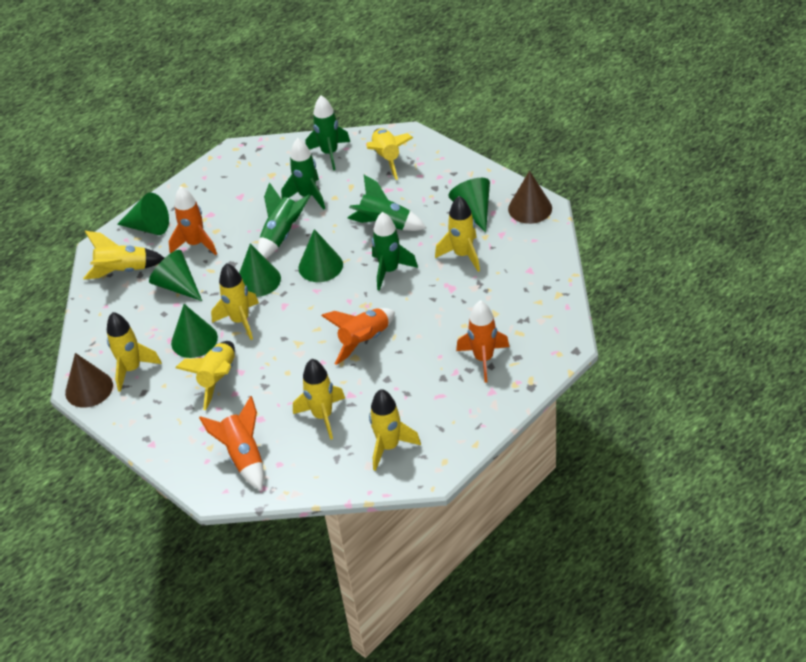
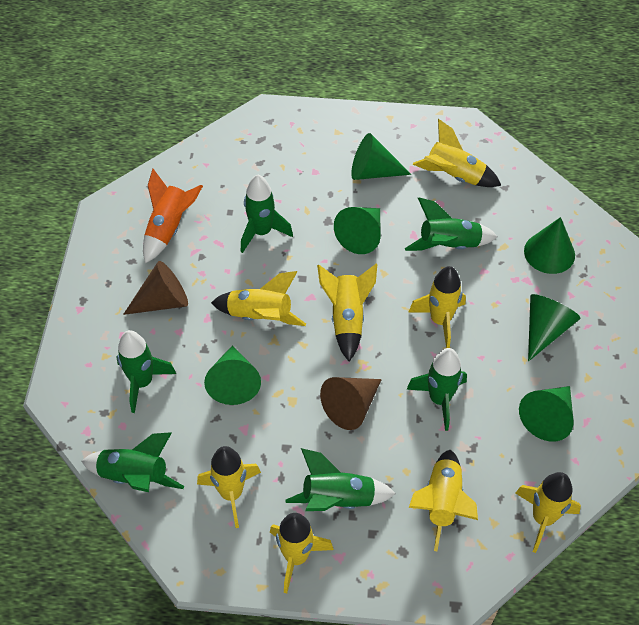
green rocket: [257,182,311,258] [281,138,325,210] [305,96,350,170] [347,175,427,231] [372,212,418,291] = 5 -> [81,432,184,492] [116,330,176,413] [241,174,293,253] [286,448,396,511] [405,198,498,251] [406,348,467,431] = 6
orange rocket: [169,186,217,255] [199,396,264,491] [321,308,395,365] [456,300,510,383] = 4 -> [143,169,203,263] = 1

